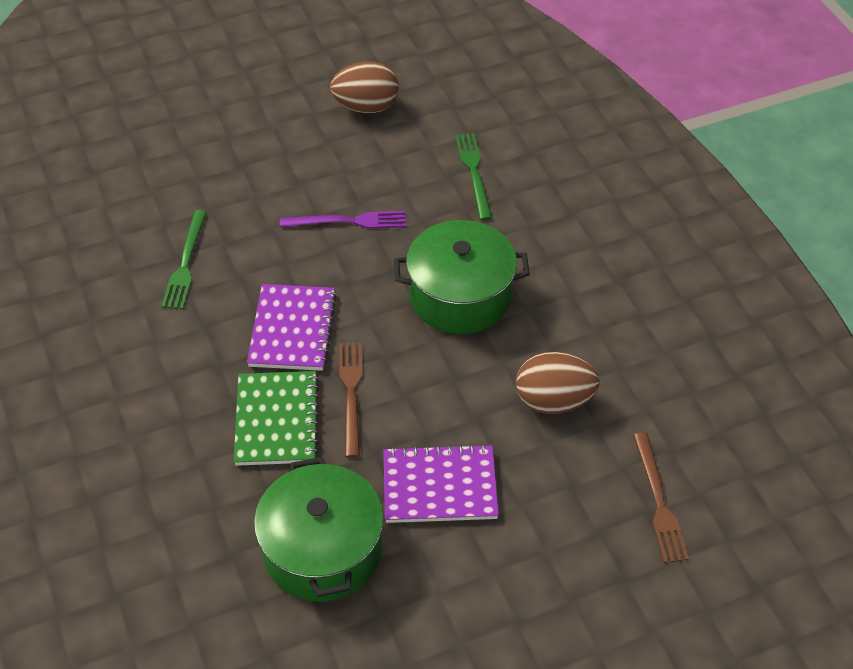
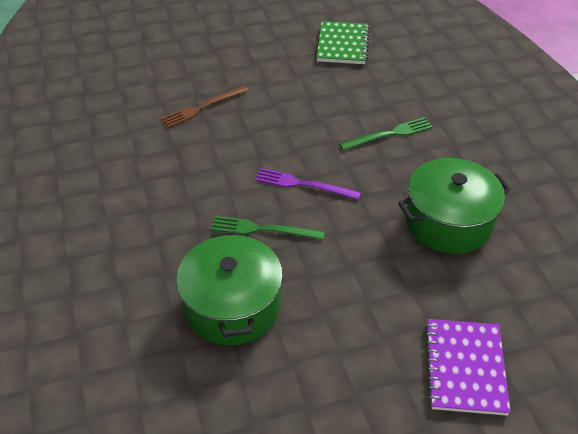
brown egg: [330,61,399,113] [516,352,600,414] = 2 -> none = 0
brown fork: [339,342,363,458] [633,432,689,563] = 2 -> [160,86,248,128] = 1
purple notebook: [247,284,337,371] [383,444,499,523] = 2 -> [425,319,511,416] = 1

